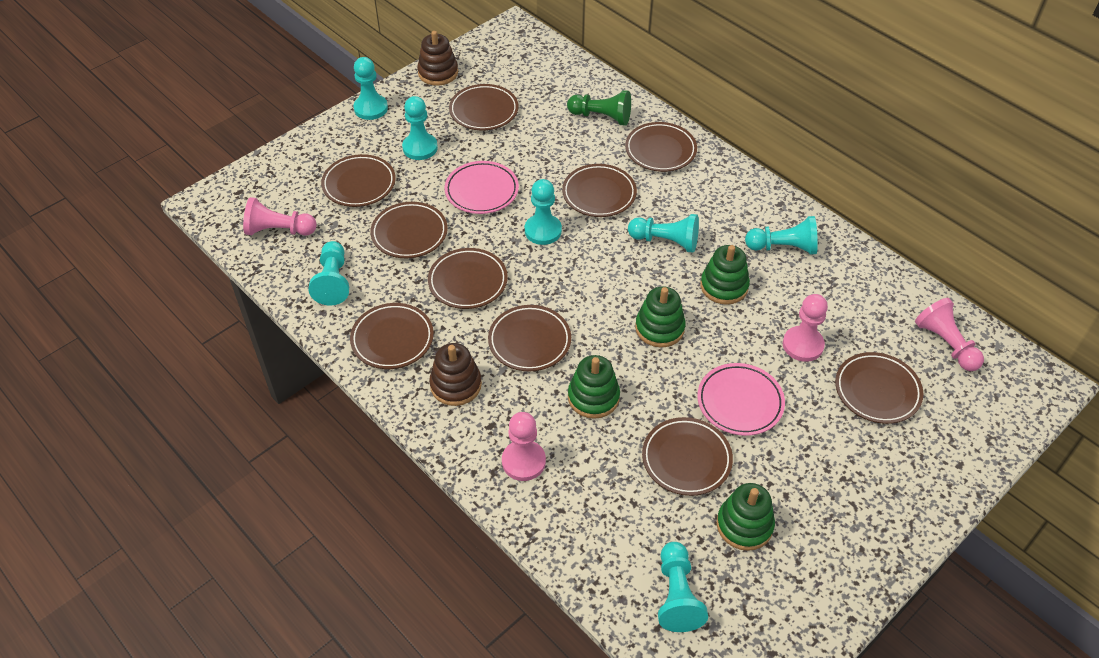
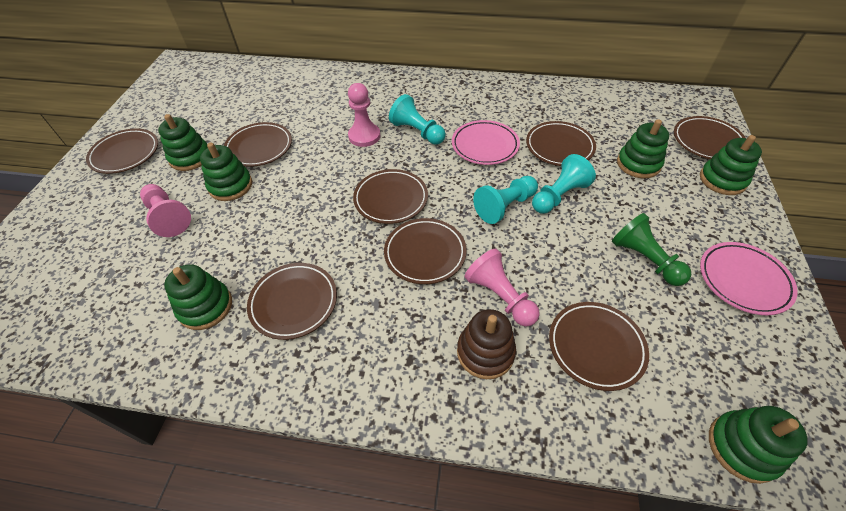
brown plate: [321,154,396,207] [350,303,434,369] [370,202,448,258] [428,248,508,309] [449,84,518,130] [488,305,571,371] [562,164,637,217] [625,122,697,172] [642,417,733,496] [835,352,923,424] = 10 -> [86,128,158,174] [224,122,292,167] [247,263,337,340] [353,169,428,224] [384,218,467,284] [526,121,596,166] [549,302,649,391] [674,116,746,159] = 8
brown stacking toy: [417,31,458,86] [429,343,482,406] = 2 -> [457,309,516,379] = 1
green stacking toy: [568,355,620,419] [635,286,686,348] [700,245,750,305] [717,483,775,551] = 4 -> [158,114,208,171] [164,264,232,330] [200,143,252,201] [617,119,669,179] [700,135,762,195] [709,406,808,484] = 6
pink pawn: [243,197,317,236] [502,412,546,481] [783,294,828,362] [915,298,984,371] = 4 -> [140,184,191,237] [348,83,380,147] [465,249,540,327] = 3
turquoise pawn: [308,241,349,306] [353,57,388,120] [402,96,438,160] [525,179,562,245] [628,214,699,253] [658,542,708,632] [745,216,818,255] = 7 -> [389,94,446,145] [473,176,538,224] [532,154,596,213] = 3

